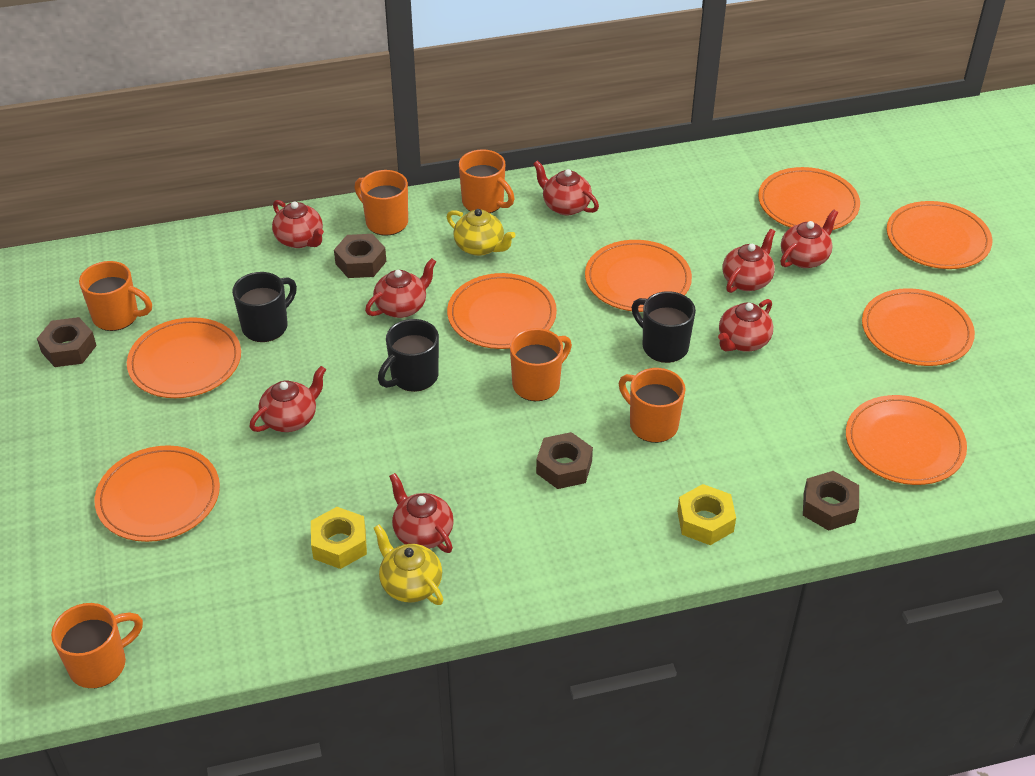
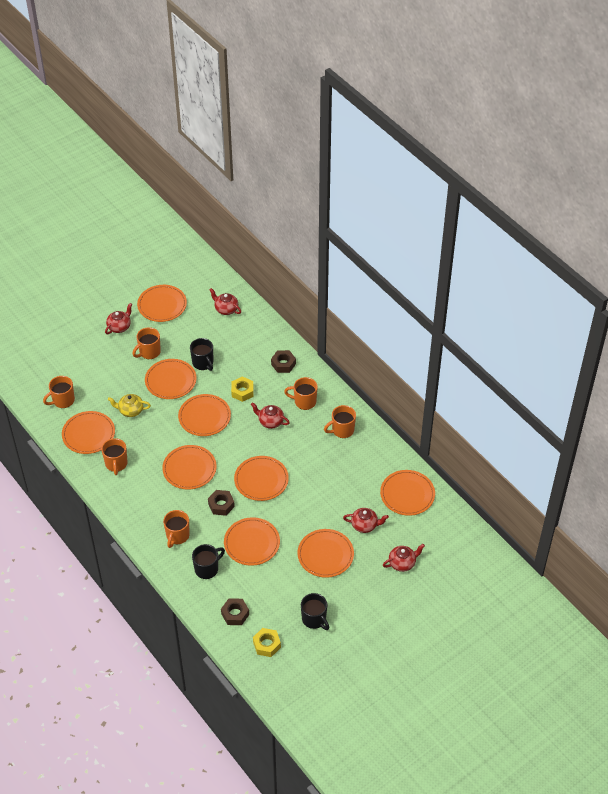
brown nut: [37,317,97,367] [334,234,386,278] [536,432,593,489] [803,471,859,531] = 4 -> [208,490,235,516] [221,598,249,625] [271,350,296,373] = 3
orange plate: [94,445,220,542] [127,317,241,398] [447,273,557,349] [585,240,692,312] [758,167,860,230] [846,395,967,485] [862,288,975,366] [887,201,992,269] = 8 -> [62,411,115,454] [137,285,187,322] [145,359,196,399] [162,445,217,490] [178,394,231,436] [224,517,280,566] [234,456,289,501] [297,529,354,578] [380,470,435,516] = 9
red teapot: [250,366,326,432] [272,200,324,248] [365,258,436,318] [389,473,454,553] [533,160,599,215] [718,299,773,352] [723,229,775,293] [781,210,838,268] = 8 -> [105,303,132,334] [209,288,241,315] [251,402,290,429] [343,508,389,533] [383,544,425,572] = 5
yellow teapot: [374,524,444,605] [447,209,516,256] = 2 -> [108,394,151,417] = 1

